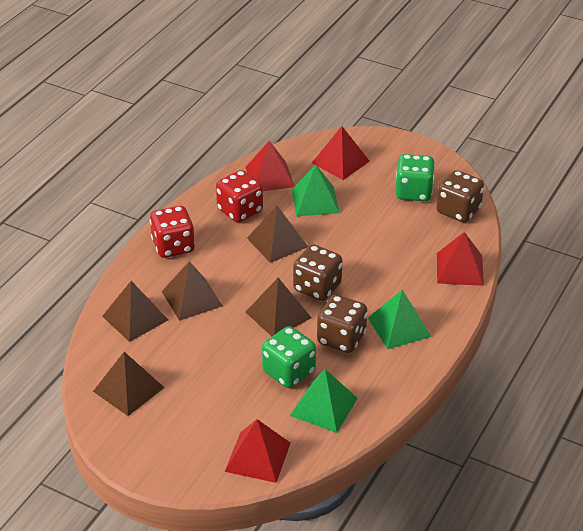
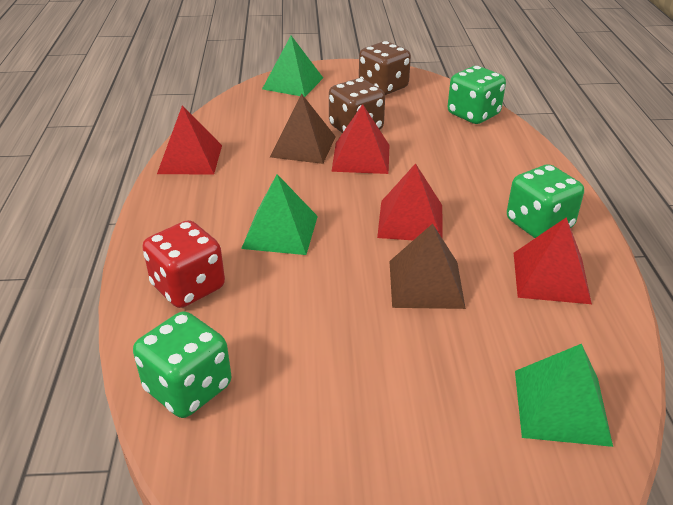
brown dice: [293,245,342,301] [317,295,367,353] [436,170,484,223] = 3 -> [329,78,385,133] [359,41,411,95] = 2
brown pyramid: [93,352,165,416] [102,281,168,342] [161,261,223,321] [246,278,312,336] [247,206,308,263] = 5 -> [270,94,336,164] [389,224,466,309] = 2
green dice: [262,326,316,388] [395,154,435,201] = 2 -> [133,311,231,418] [448,66,506,124] [507,164,584,238] = 3
red dice: [149,206,195,258] [216,170,263,223] = 2 -> [142,220,225,308] = 1

